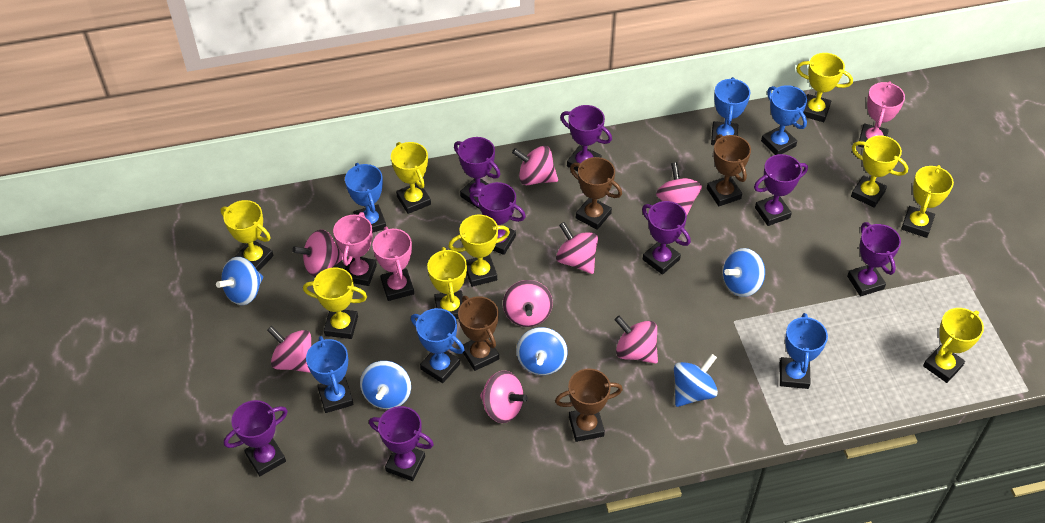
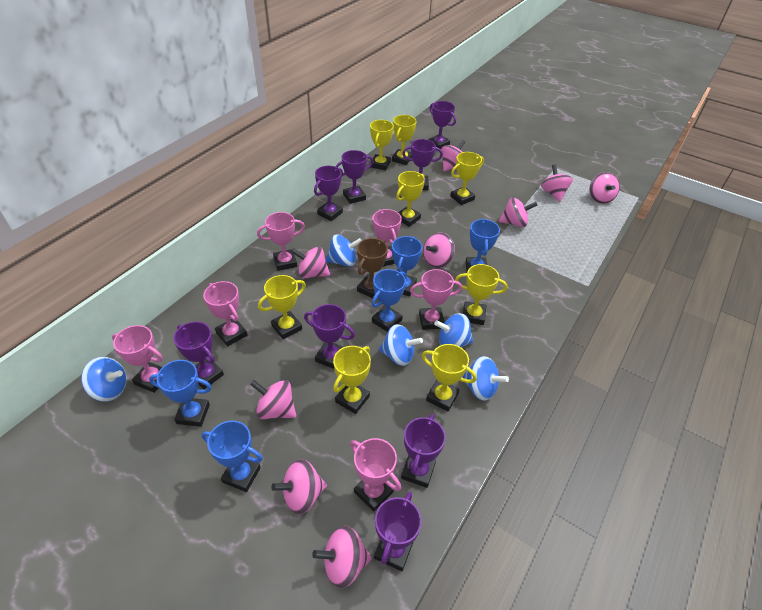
blue trophy: [306,336,354,413] [345,163,386,233] [411,308,465,383] [711,77,751,145] [761,85,807,155] [780,313,828,389] = 6 -> [149,360,212,427] [202,421,263,492] [371,269,406,332] [392,236,422,296] [466,219,500,272] = 5
brown trophy: [458,296,499,371] [555,368,623,442] [570,157,622,230] [707,134,751,206] = 4 -> [357,238,388,298] = 1
pink spinning top: [267,326,311,373] [292,229,343,277] [480,371,528,423] [503,280,553,327] [512,146,558,185] [556,222,598,274] [615,316,658,364] [656,162,702,214] = 8 -> [250,380,296,419] [271,459,327,514] [291,247,330,279] [312,526,372,588] [423,232,455,268] [441,140,465,171] [499,197,538,227] [541,164,573,202] [589,172,620,204] = 9
pink trophy: [333,212,377,286] [372,227,414,301] [858,81,905,148] = 3 -> [112,325,163,393] [203,281,247,346] [257,212,305,271] [350,438,401,511] [373,209,402,266] [410,269,462,330] = 6
yellow trophy: [221,200,273,272] [303,267,367,339] [391,142,431,214] [427,247,467,319] [448,215,510,287] [796,53,853,122] [851,135,908,208] [901,165,954,238] [923,308,984,383] = 9 -> [258,275,306,339] [333,346,371,414] [370,120,394,170] [392,115,416,165] [396,171,425,227] [421,344,477,411] [450,152,484,205] [455,264,508,325] = 8

